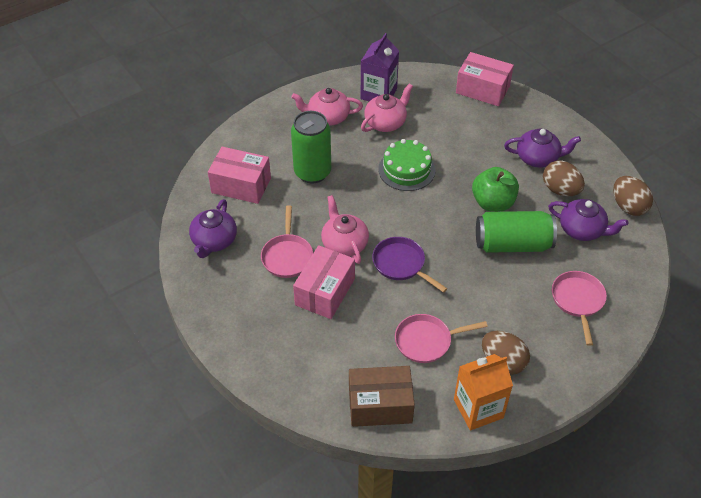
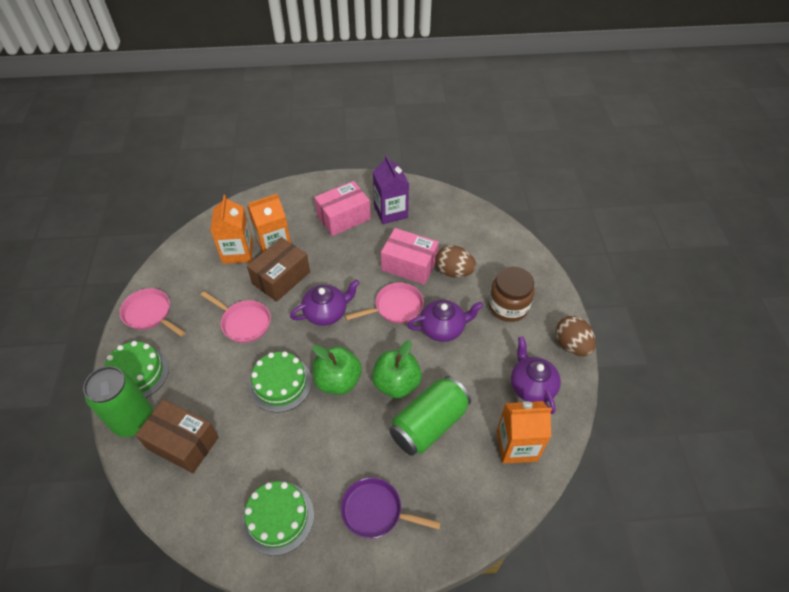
brown box: [349,366,415,427] = 1 -> [135,399,219,473] [247,237,310,302] = 2
brown egg: [482,331,530,375] [543,160,585,196] [613,176,653,216] = 3 -> [435,245,476,278] [556,316,596,356] = 2
brown jar: none = 0 -> [489,266,535,322] = 1
green apple: [472,167,519,212] = 1 -> [312,345,362,395] [372,340,422,399] = 2
green cake: [378,139,436,191] = 1 -> [104,341,169,398] [242,481,314,556] [249,351,312,413] = 3
orange carton: [454,354,513,430] = 1 -> [210,195,253,264] [247,194,291,253] [497,401,552,464] = 3
pink box: [208,147,271,204] [293,245,355,319] [456,52,514,106] = 3 -> [314,181,371,236] [381,228,439,285] = 2
pink teapot: [291,88,363,126] [321,195,369,264] [361,84,413,132] = 3 -> none = 0

